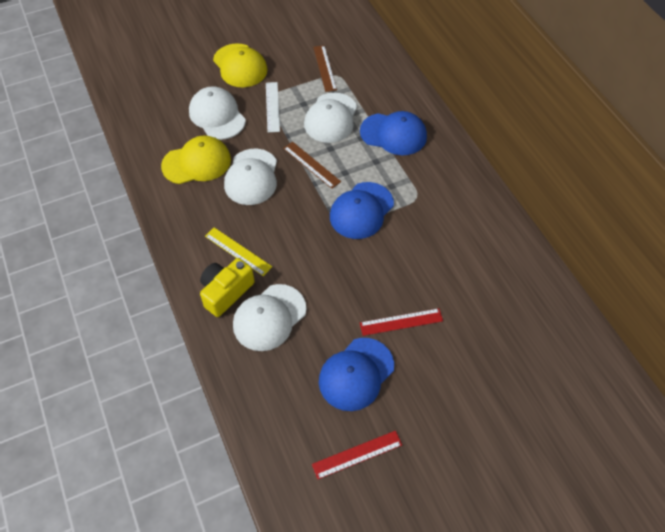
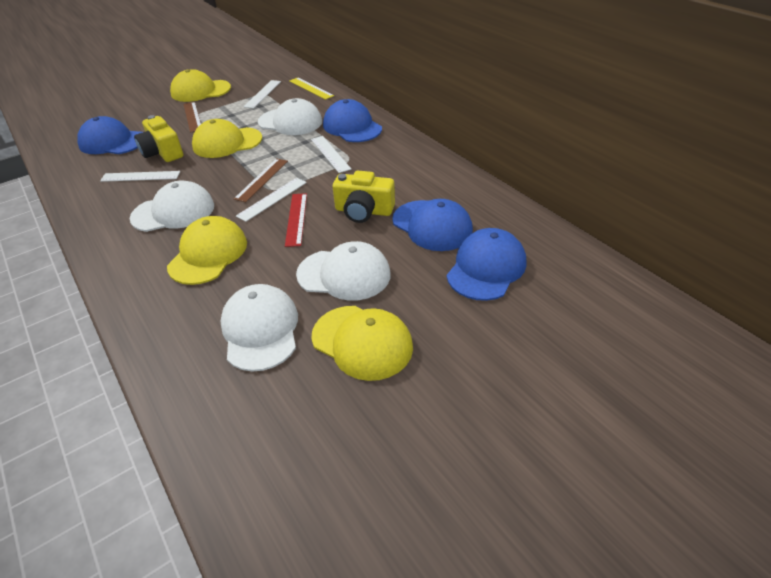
blue cap: [319,338,394,411] [330,182,394,239] [360,111,427,155] = 3 -> [77,116,143,154] [323,99,382,142] [392,199,473,251] [447,228,526,301] = 4
red ruler: [312,431,402,479] [360,308,443,336] = 2 -> [285,193,307,247] = 1
white ruler: [266,82,280,133] = 1 -> [100,171,180,182] [236,178,307,222] [243,80,281,108] [311,136,351,173] = 4
yellow camera: [200,258,255,317] = 1 -> [134,115,183,162] [333,171,395,223] = 2
yellow cap: [161,136,231,184] [213,43,267,87] = 2 -> [167,216,247,285] [170,69,231,102] [192,119,262,158] [312,306,413,381] = 4

